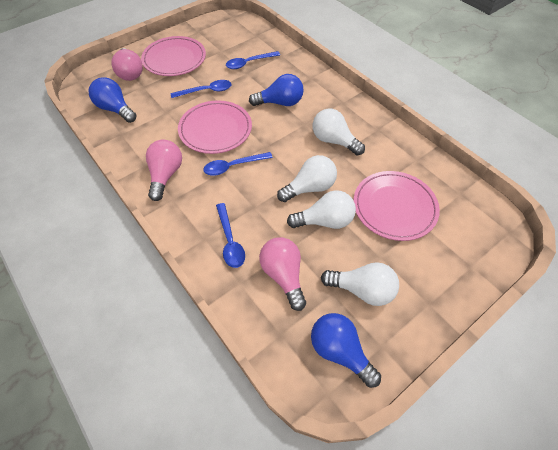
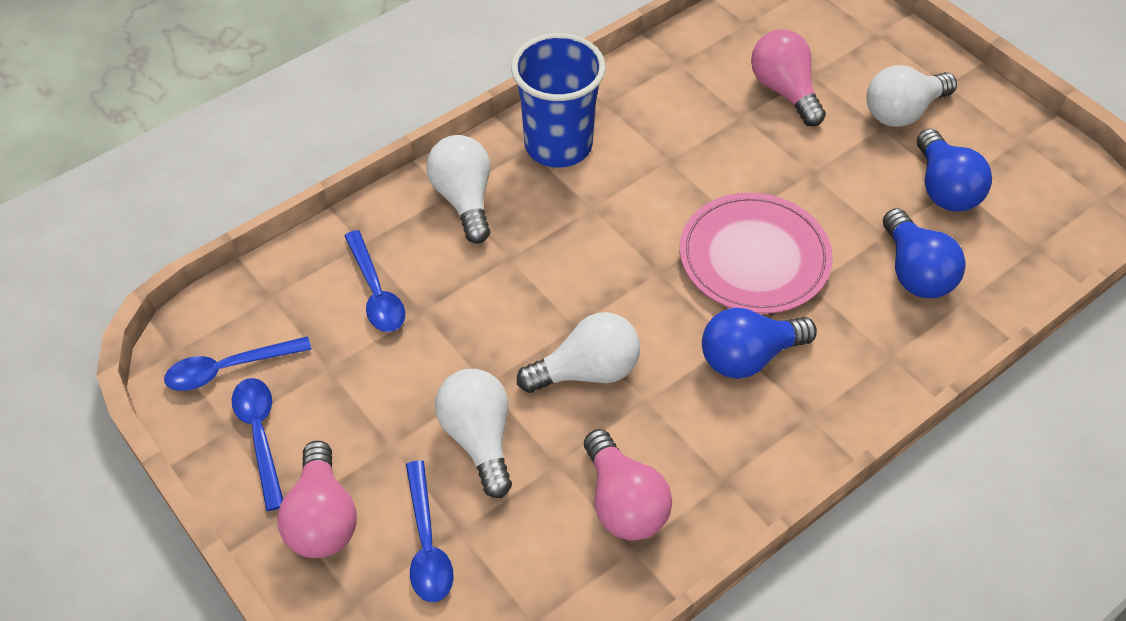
blue cup: none = 0 -> [511,33,606,167] = 1
pink plate: [141,36,206,76] [178,100,252,154] [354,171,440,241] = 3 -> [680,193,833,314] = 1

